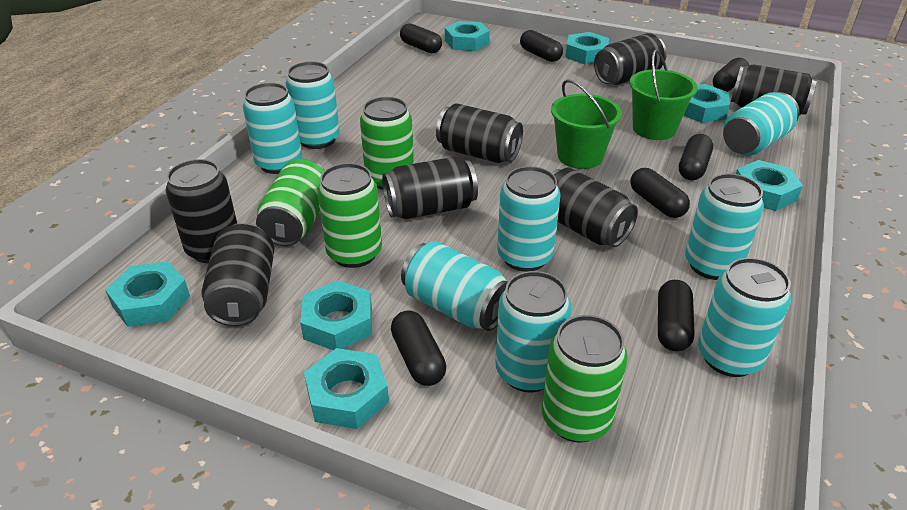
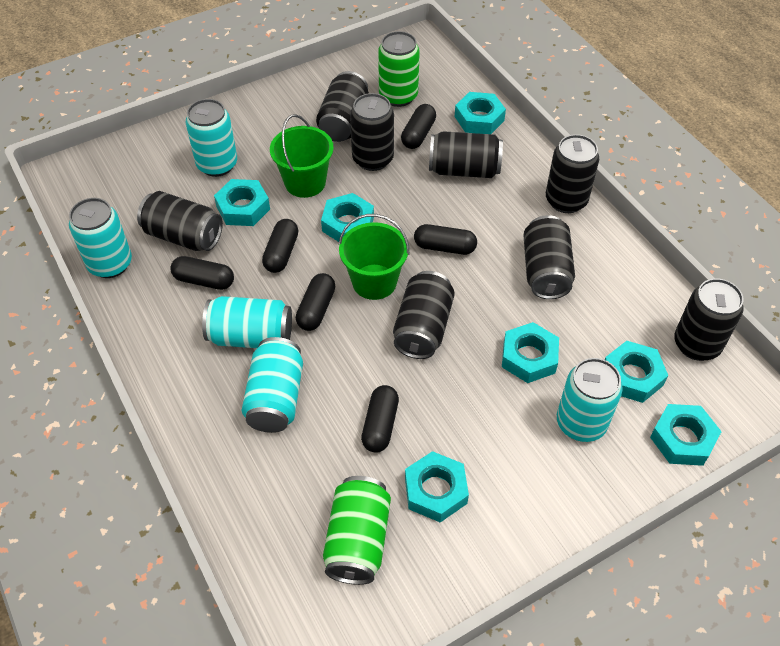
black can: [166,159,237,263] [202,223,274,326] [382,156,478,219] [436,103,523,163] [551,168,638,247] [594,33,667,85] [731,64,816,116] = 7 -> [137,191,223,251] [316,71,369,142] [350,93,394,171] [393,271,455,359] [429,131,503,178] [523,215,575,299] [546,134,599,213] [674,278,744,361] = 8
black capsule: [391,310,446,386] [400,23,442,53] [520,30,563,62] [630,168,690,218] [658,280,695,351] [679,134,713,180] [713,58,749,92] = 7 -> [171,256,234,290] [262,219,298,273] [296,273,335,331] [361,385,399,453] [401,104,436,149] [414,224,477,255] = 6
green can: [256,159,325,246] [317,163,382,268] [360,97,414,190] [542,315,628,443] = 4 -> [323,476,391,585] [378,31,420,107] = 2
turquoise can: [243,83,302,174] [286,62,340,149] [401,241,508,331] [495,271,572,392] [497,166,561,272] [685,174,764,280] [698,258,791,377] [723,92,800,156] = 8 -> [69,198,132,278] [186,99,237,177] [202,296,292,348] [242,337,303,433] [557,358,623,442] = 5

